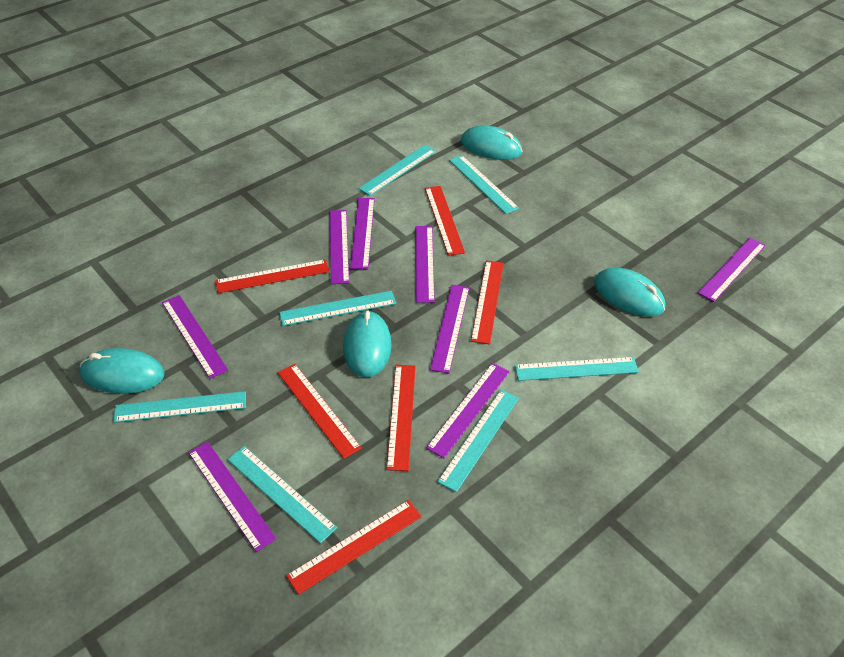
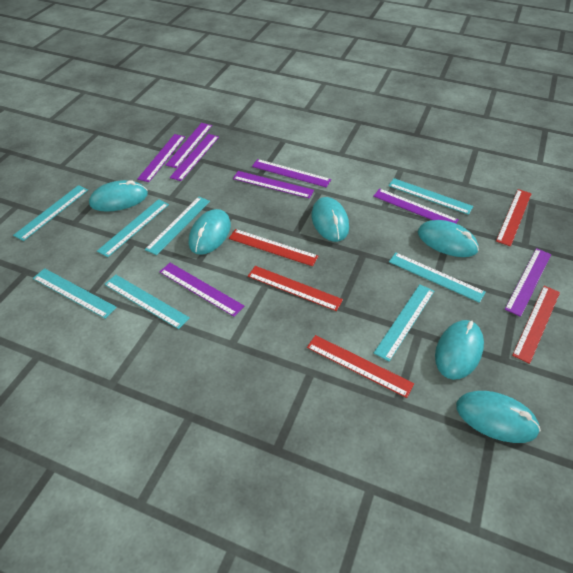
red ruler: [215,259,330,293] [277,364,362,459] [286,500,422,595] [387,365,416,471] [425,186,465,256] [471,260,504,344] = 6 -> [229,229,318,266] [248,266,343,311] [307,335,414,398] [496,189,532,246] [512,286,560,364] = 5
turquoise mouse: [80,348,165,394] [343,311,392,377] [461,125,522,160] [594,268,665,317] = 4 -> [89,180,148,212] [189,209,231,255] [312,197,349,242] [418,220,479,257] [435,320,484,380] [456,391,541,443] = 6
turquoise ruler: [113,391,246,423] [227,446,337,544] [279,291,396,326] [359,145,436,196] [437,390,519,492] [449,155,519,214] [515,357,639,381] = 7 -> [13,185,88,241] [33,268,117,319] [97,199,169,257] [104,275,190,329] [145,197,210,255] [374,284,434,361] [388,178,473,215] [389,252,486,303] = 8

